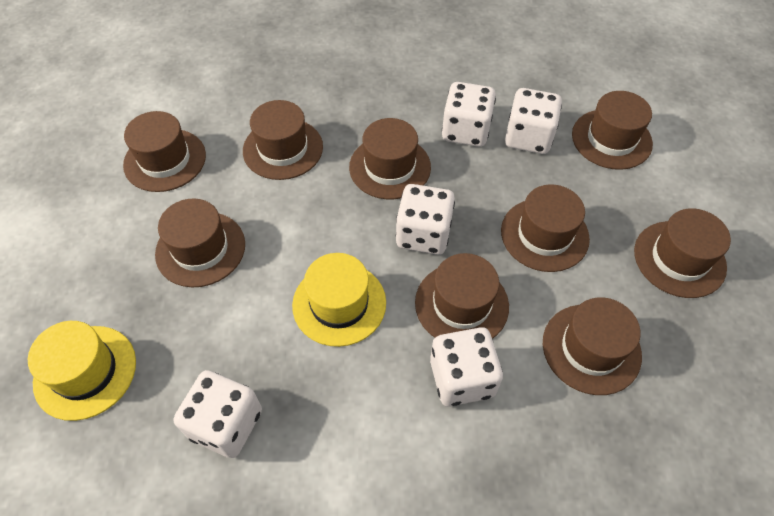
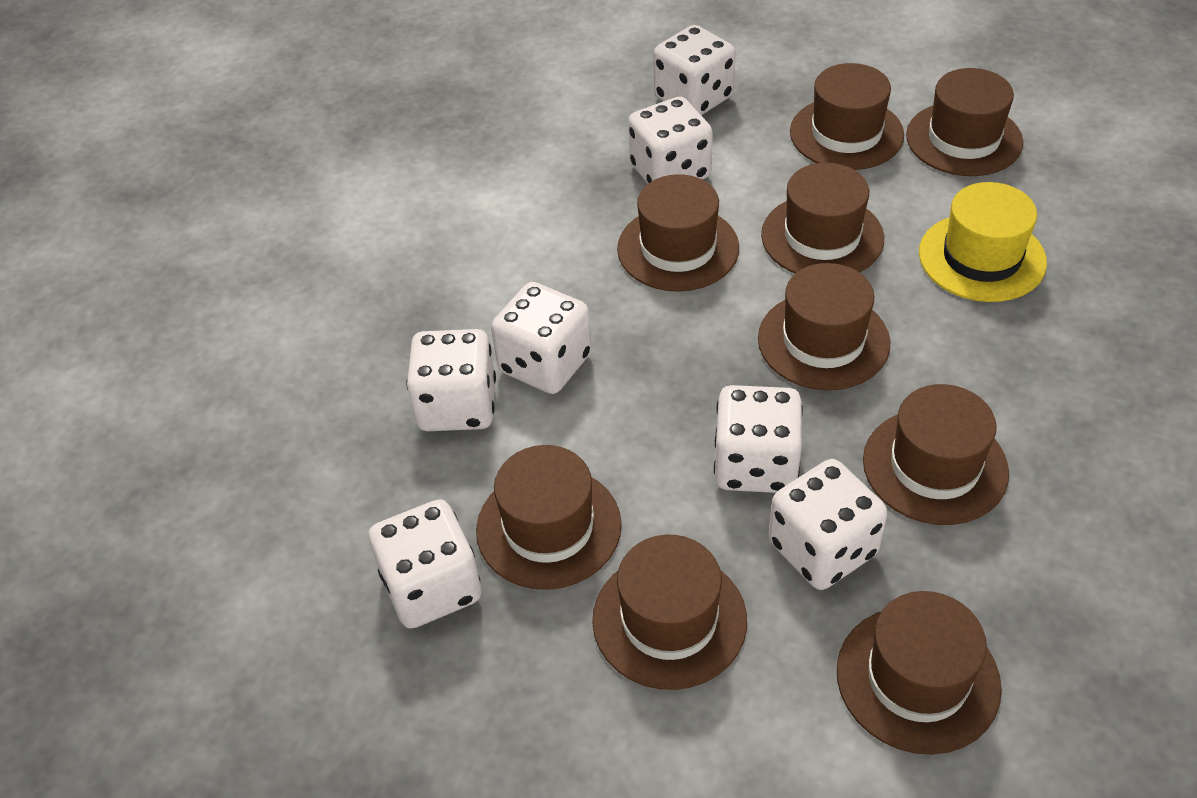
white dice: [174,370,262,458] [396,184,455,255] [430,327,503,407] [442,82,496,147] [505,88,562,154] = 5 -> [369,499,481,629] [407,329,496,431] [491,282,592,394] [628,97,713,184] [653,25,736,115] [714,385,803,493] [769,459,887,590] = 7
yellow hat: [28,321,136,421] [292,253,386,347] = 2 -> [919,182,1047,302] = 1

